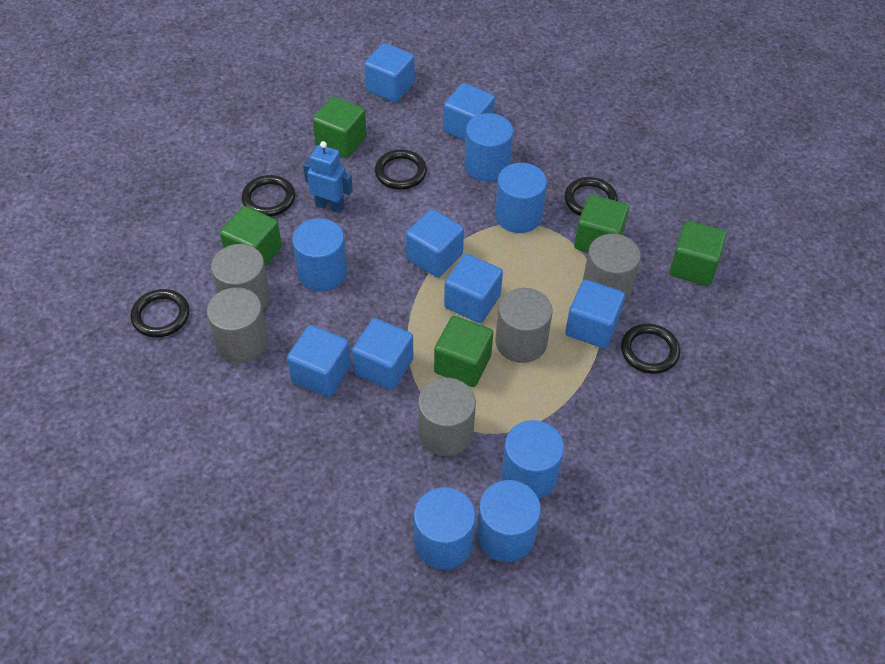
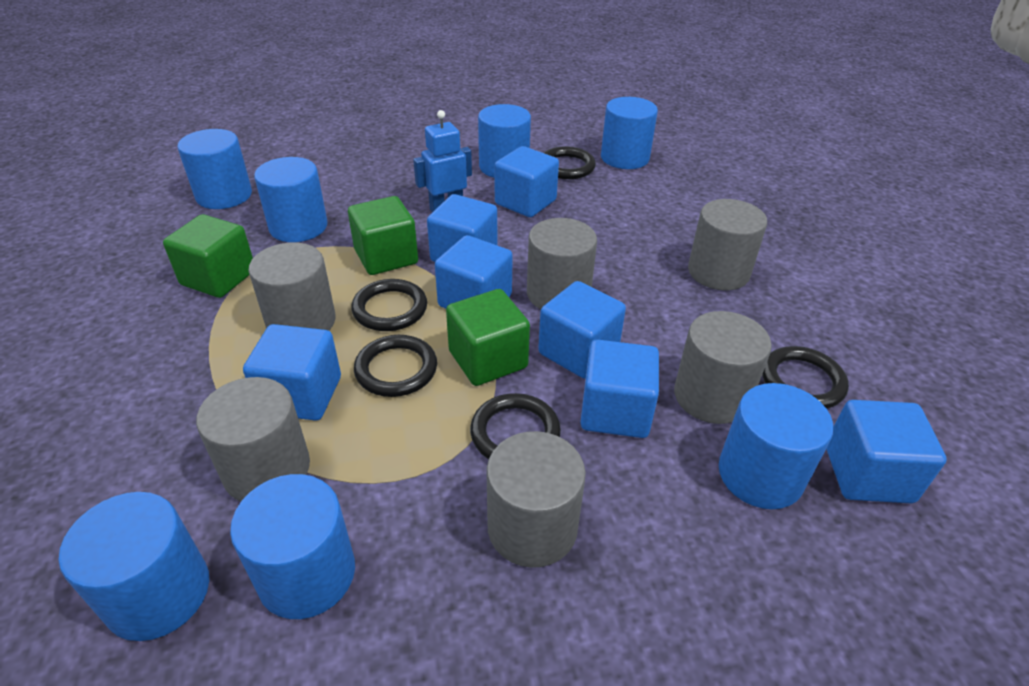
blue cylinder: [292,218,347,291] [414,487,476,569] [464,113,513,182] [477,480,541,562] [495,163,547,233] [501,420,564,499] = 6 -> [59,492,209,641] [178,129,252,209] [230,474,355,619] [254,157,327,242] [478,104,531,178] [601,97,658,169] [719,383,833,509] = 7
green cube: [220,206,282,267] [313,96,367,158] [434,316,493,387] [574,194,629,252] [669,221,727,286] = 5 -> [163,214,253,298] [348,196,418,275] [446,289,530,386] = 3
grey cylinder: [207,287,268,363] [211,244,270,310] [418,378,476,456] [495,288,553,363] [583,234,641,302] = 5 -> [196,377,310,501] [248,242,336,331] [486,431,586,568] [527,218,597,309] [674,311,772,424] [688,199,767,290] = 6

